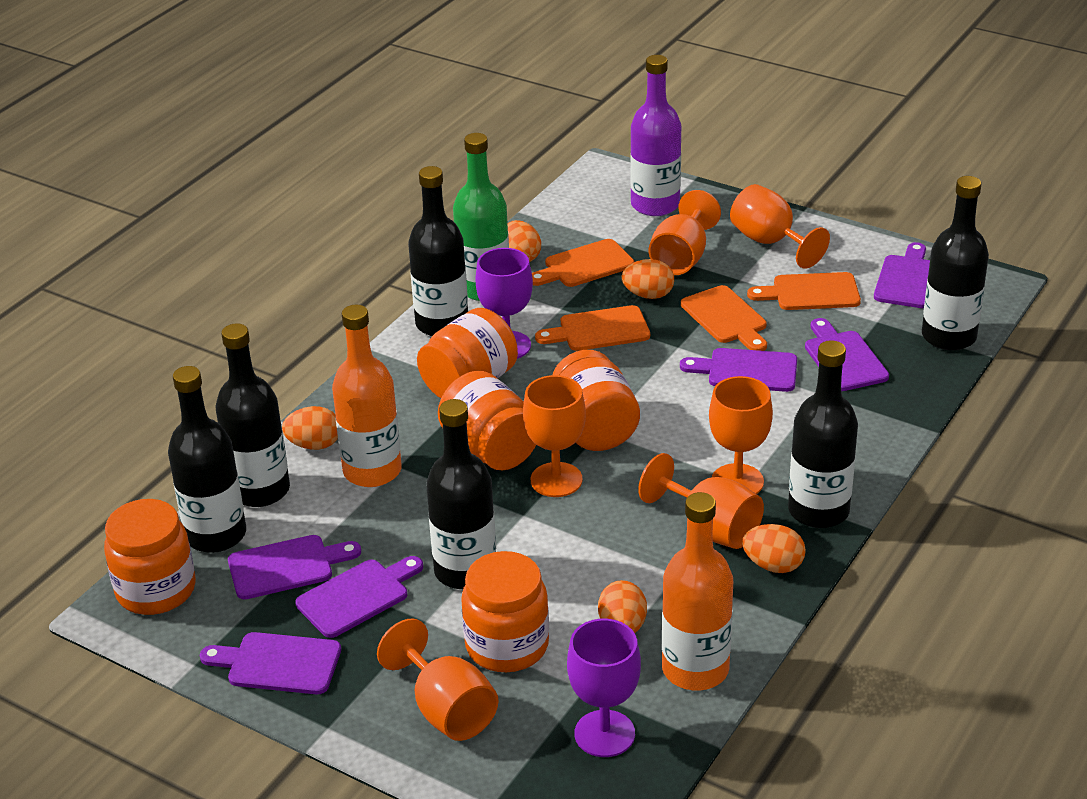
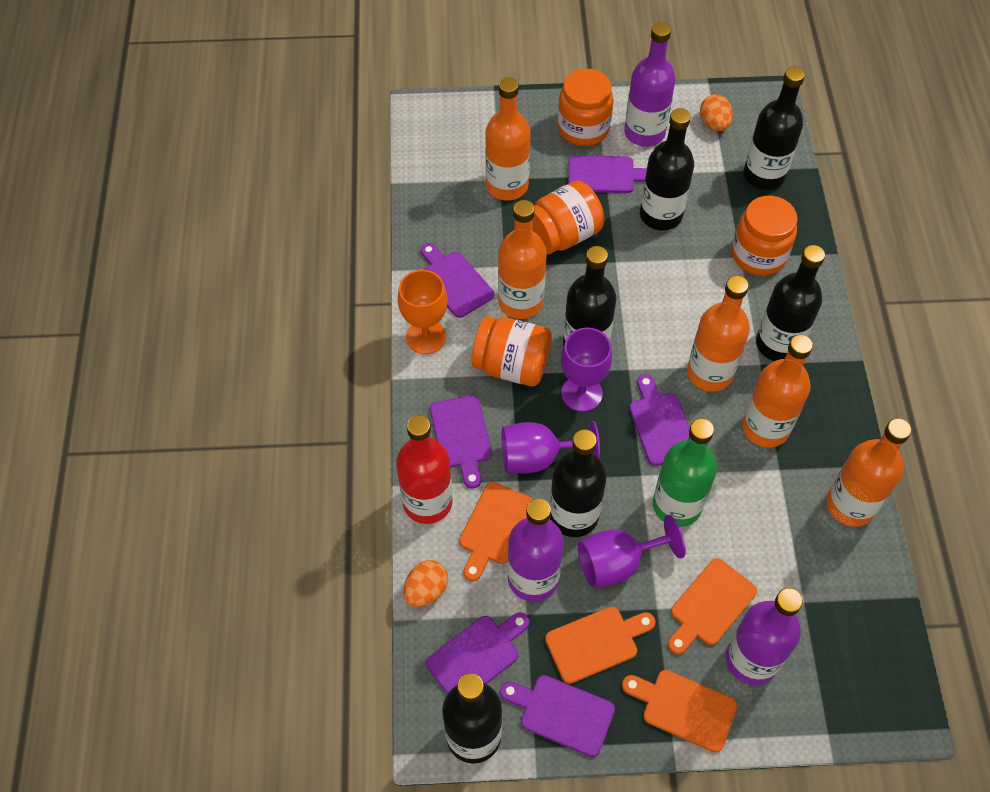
orange bottle: [332,305,402,487] [662,492,733,690] = 2 -> [485,77,531,201] [498,200,547,319] [687,276,750,392] [742,334,813,448] [826,418,911,527] = 5
orange egg: [282,406,338,450] [507,220,541,262] [598,580,647,633] [622,259,674,299] [742,524,806,573] = 5 -> [403,560,448,607] [700,94,733,131] = 2
orange goblet: [377,618,498,741] [523,375,586,497] [638,453,764,549] [649,190,721,275] [709,376,773,494] [730,184,830,269] = 6 -> [398,270,447,354] = 1
orange jar: [104,499,196,615] [417,308,518,398] [438,371,536,470] [461,551,549,672] [553,350,640,451] = 5 -> [471,316,552,386] [532,181,604,255] [558,69,613,146] [732,196,798,276] = 4
purple bottle: [630,55,681,216] = 1 -> [507,498,564,602] [624,22,676,147] [726,588,803,685] = 3
purple goblet: [475,248,533,359] [567,619,641,757] = 2 -> [502,421,600,473] [561,328,612,412] [578,515,686,588] = 3
red bottle: none = 0 -> [396,415,452,524] = 1

